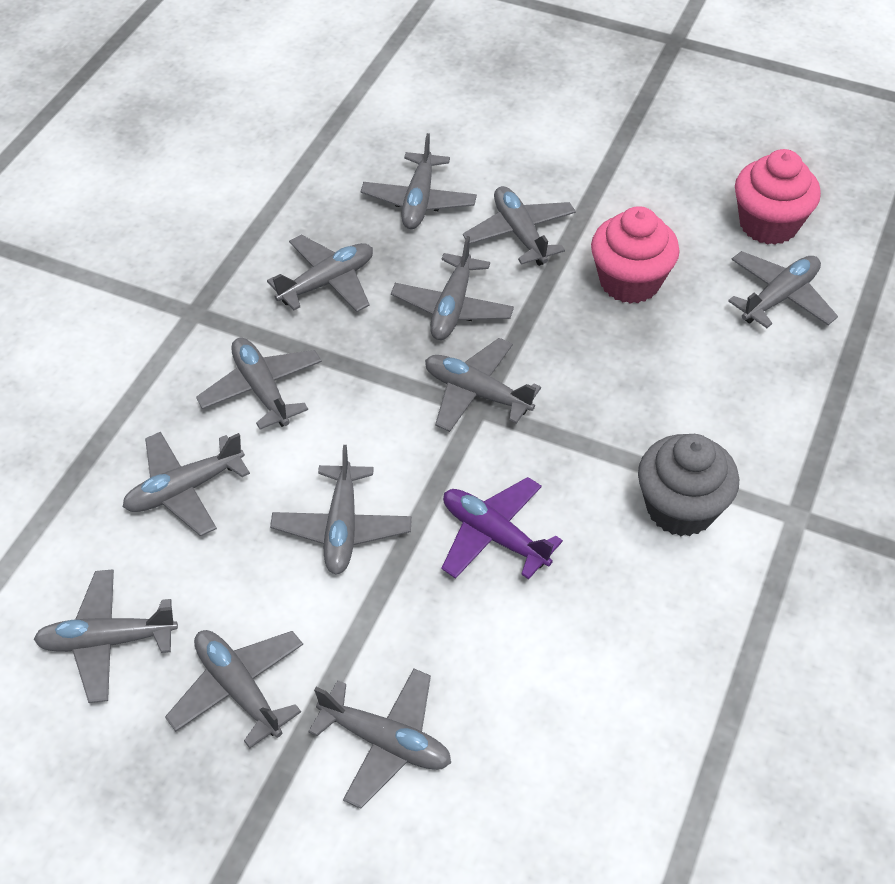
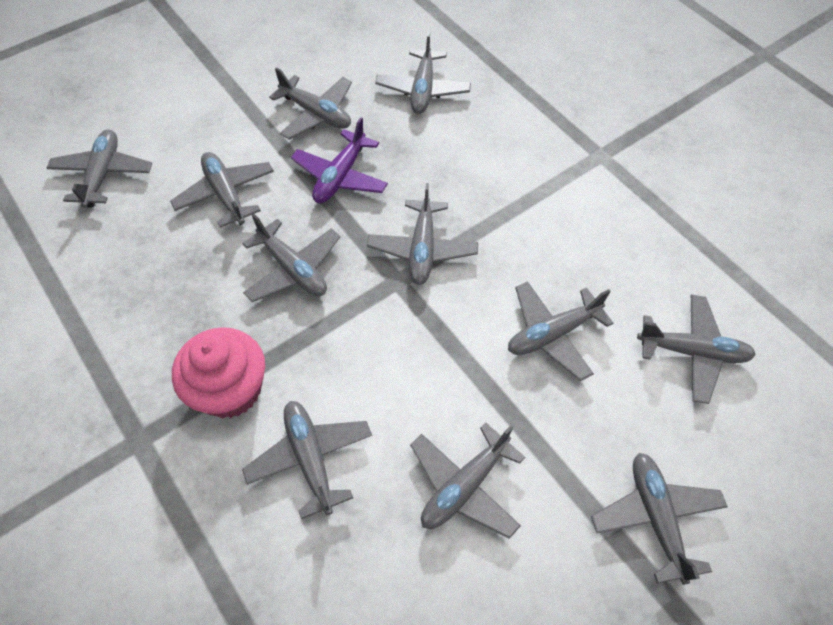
grey cupcake: [638,434,739,536] = 1 -> none = 0
grey plane: [34,569,178,703] [122,432,250,536] [165,630,303,748] [196,338,322,429] [267,235,373,312] [270,445,412,574] [308,669,451,809] [361,133,477,229] [391,236,514,340] [425,338,541,432] [463,186,576,266] [728,251,838,328] = 12 -> [47,130,152,208] [170,152,274,228] [242,213,340,302] [242,401,372,519] [269,68,352,140] [367,183,478,285] [375,32,471,114] [410,422,525,539] [508,281,614,381] [591,453,728,585] [637,295,756,404] = 11
pink cupcake: [591,206,680,304] [735,149,821,245] = 2 -> [172,327,265,418] = 1

